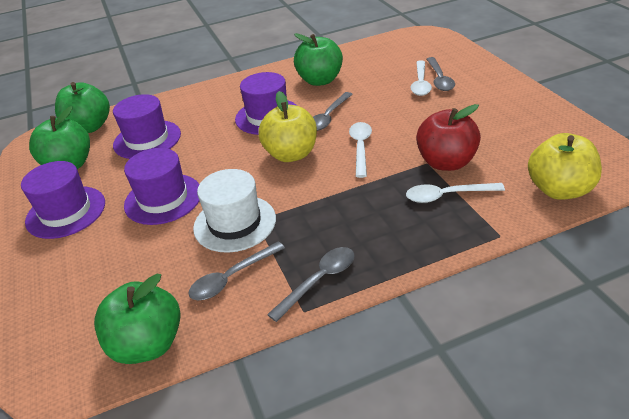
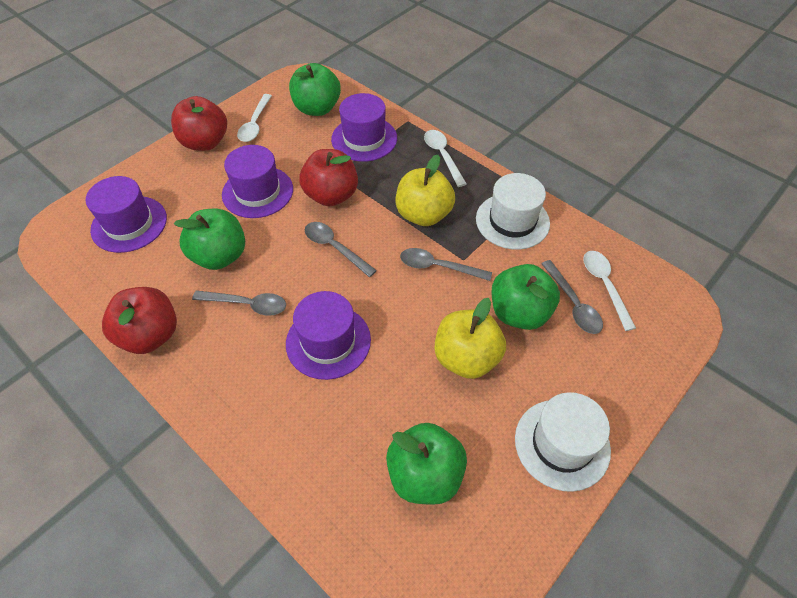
red apple: [416,104,481,171] = 1 -> [102,287,177,354] [171,96,227,151] [299,149,358,206] = 3
white hat: [193,169,276,253] = 1 -> [476,173,550,250] [515,392,611,492] = 2

